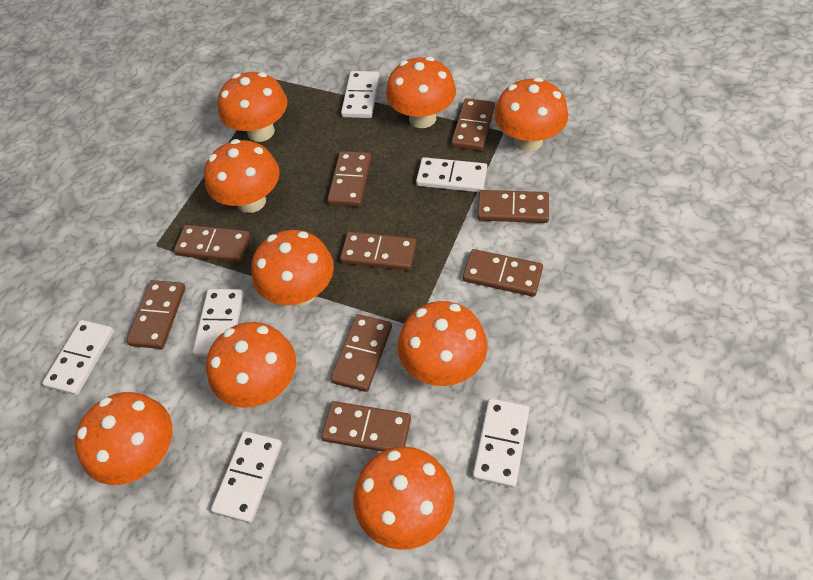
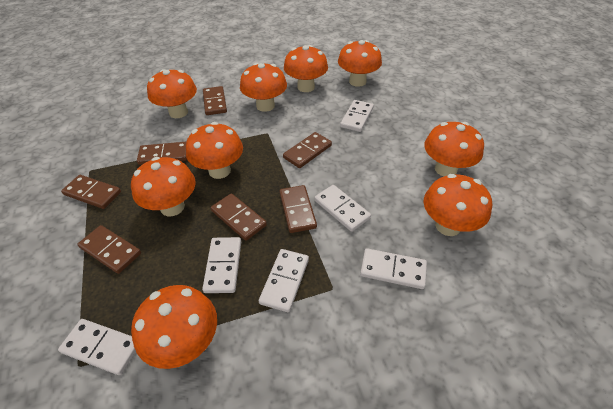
brown domino: [126,280,185,349] [174,225,250,263] [322,401,411,452] [327,151,372,207] [331,314,392,392] [340,232,417,271] [451,98,495,151] [463,249,543,297] [478,190,549,223] = 9 -> [61,175,121,209] [77,225,141,274] [137,142,187,165] [203,86,227,115] [211,193,267,241] [279,185,317,233] [283,132,332,168] = 7

